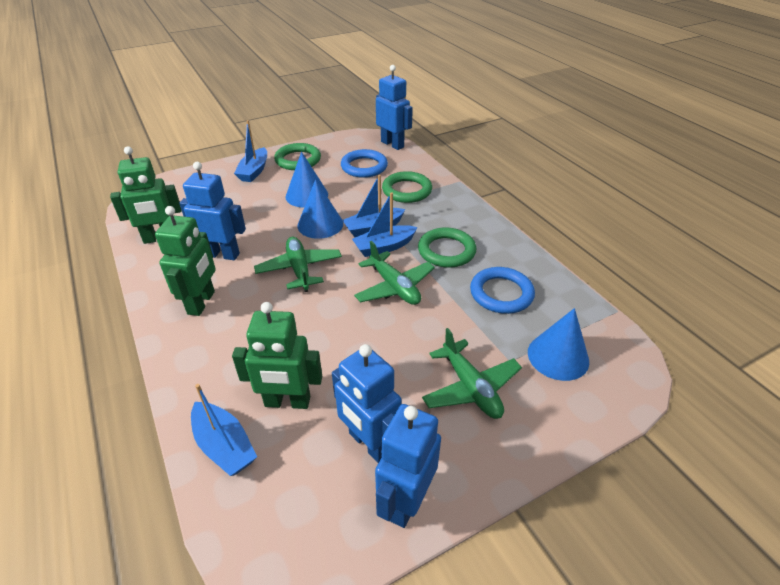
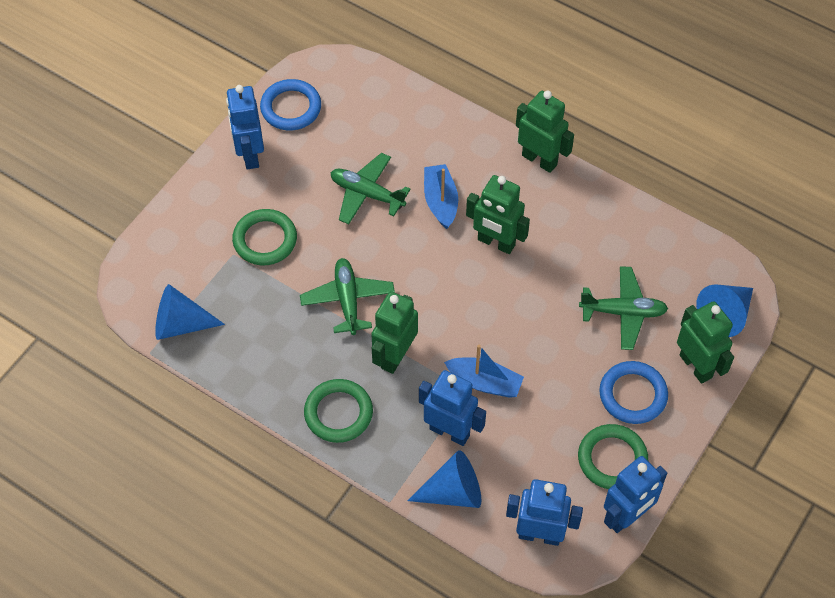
blue boat: [191,384,257,476] [234,120,267,182] [342,175,405,237] [352,192,418,257] = 4 -> [424,164,458,229] [444,345,524,398] = 2
green robot: [110,146,181,244] [155,206,216,316] [232,302,322,409] = 3 -> [371,291,418,374] [466,175,530,254] [516,91,574,173] [677,301,734,384] = 4

